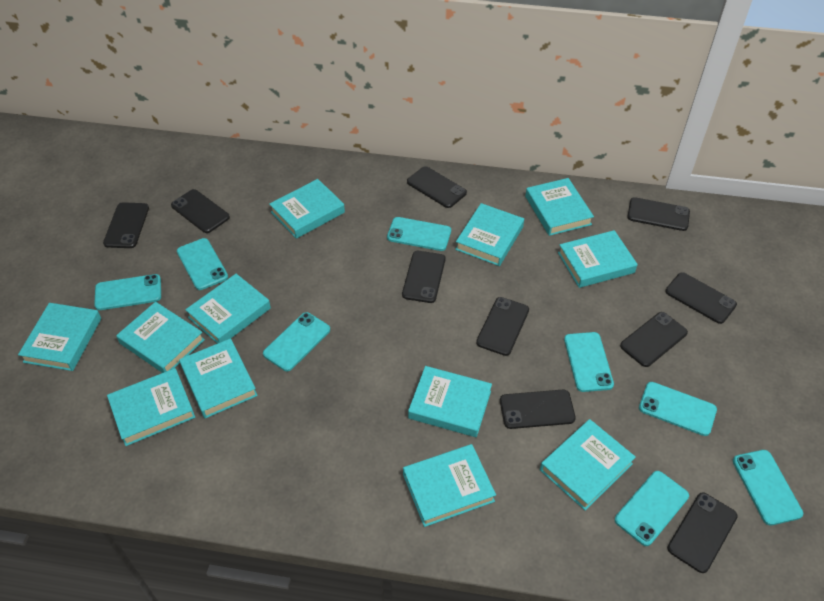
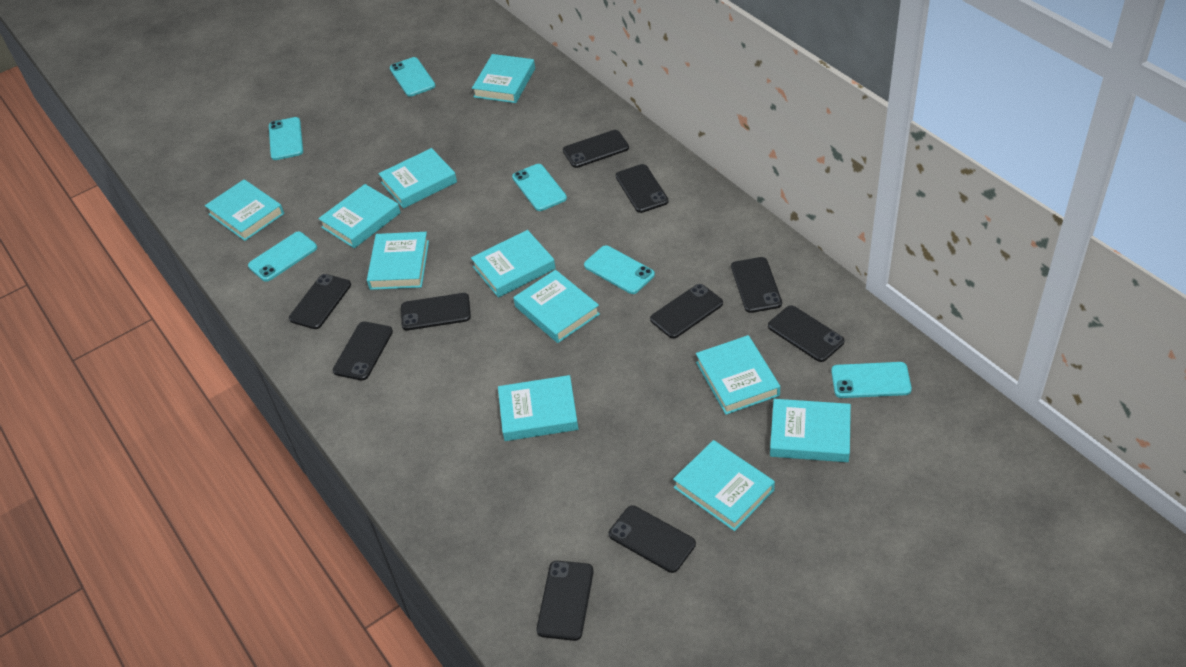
turquoise book: [18,303,101,371] [107,368,195,446] [116,302,205,373] [179,338,258,418] [185,274,271,344] [269,179,345,239] [403,444,496,527] [408,366,492,437] [455,203,524,266] [525,178,594,236] [540,419,636,511] [558,230,638,288] = 12 -> [205,179,284,241] [318,184,401,248] [367,232,429,290] [378,148,457,208] [471,230,556,298] [472,54,535,103] [498,375,578,441] [513,270,600,343] [673,440,775,531] [696,335,780,415] [770,399,851,462] = 11
turquoise phone: [94,274,161,310] [177,238,228,290] [263,312,330,371] [387,217,451,251] [564,332,614,392] [615,471,689,546] [639,382,717,436] [733,450,803,526] = 8 -> [248,232,317,282] [269,117,303,160] [390,57,436,97] [512,164,567,211] [584,245,655,294] [831,362,912,398] = 6

